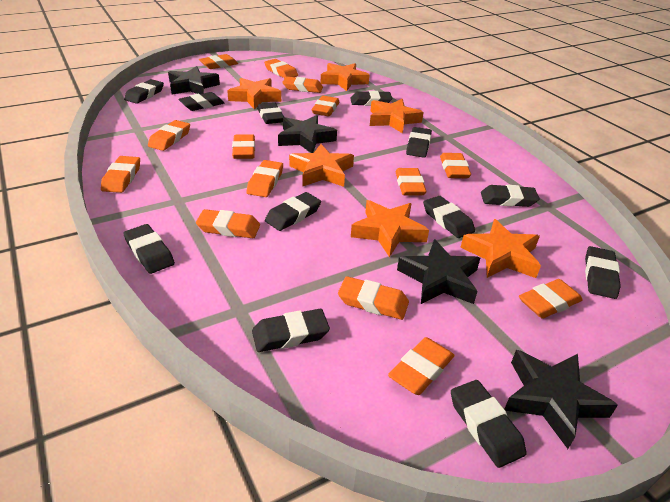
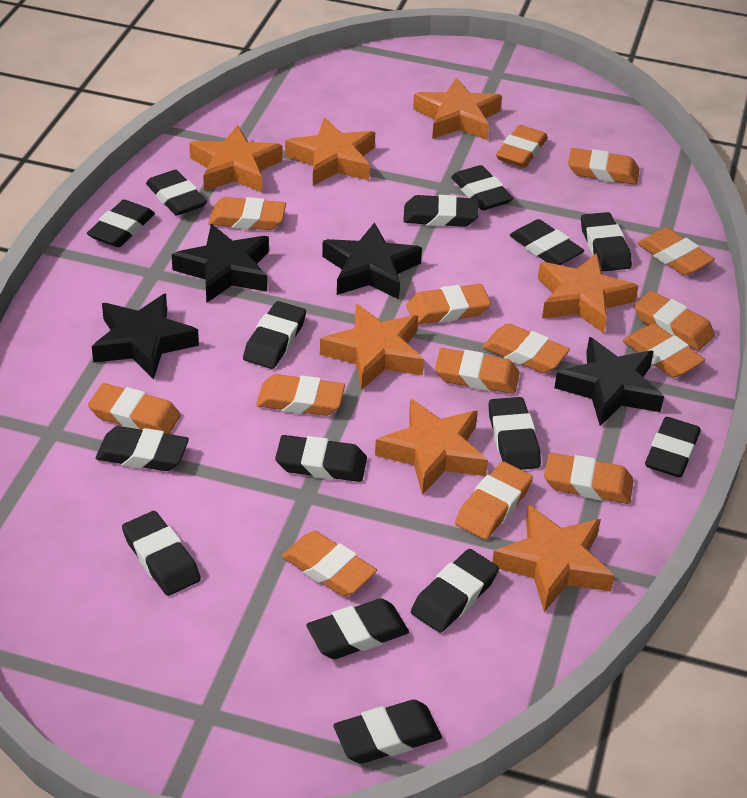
black eraser: [123,224,175,274] [124,79,164,104] [178,92,224,111] [252,309,330,352] [257,102,285,124] [265,192,321,231] [350,91,392,106] [406,127,432,157] [423,196,475,238] [451,380,526,468] [481,185,540,207] [585,246,621,299] = 12 -> [87,200,155,247] [96,426,189,471] [122,511,201,596] [146,170,207,216] [243,301,306,369] [275,435,367,482] [306,598,409,659] [333,700,442,764] [403,195,479,227] [411,549,499,633] [451,165,514,210] [489,397,541,470] [510,219,584,265] [581,212,632,271] [645,417,701,477] = 15
orange star: [227,78,281,109] [289,144,354,187] [321,63,369,91] [351,200,429,258] [370,99,424,133] [460,219,541,278] = 6 -> [189,125,282,192] [285,118,375,186] [320,304,424,390] [375,399,488,495] [413,77,502,140] [492,505,615,612] [538,253,638,333] = 7

